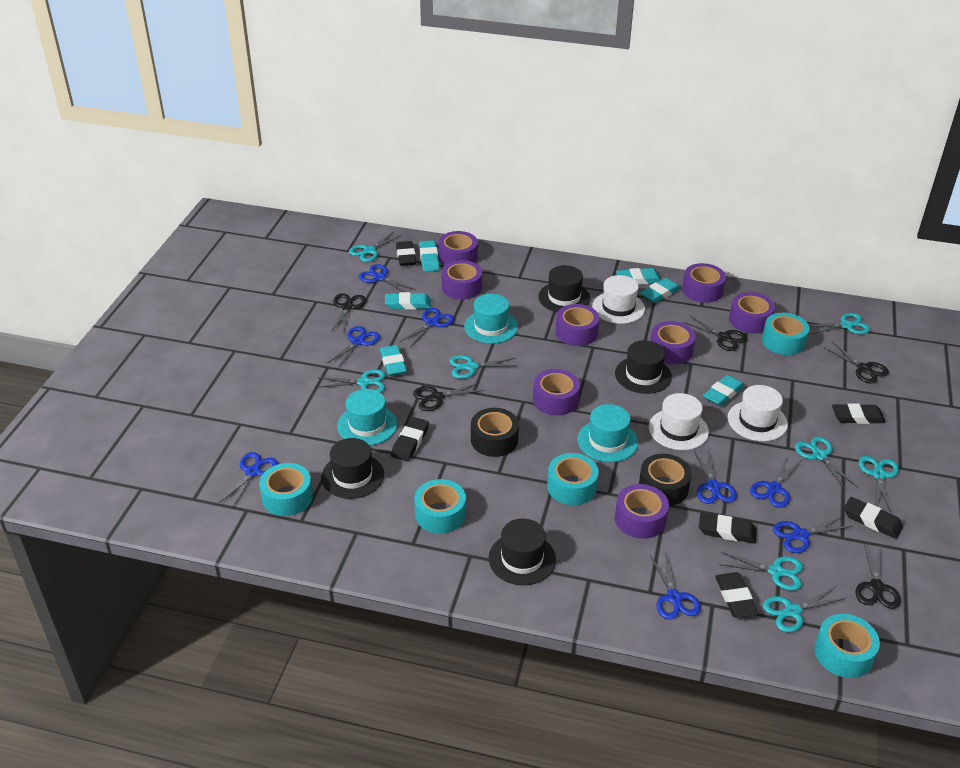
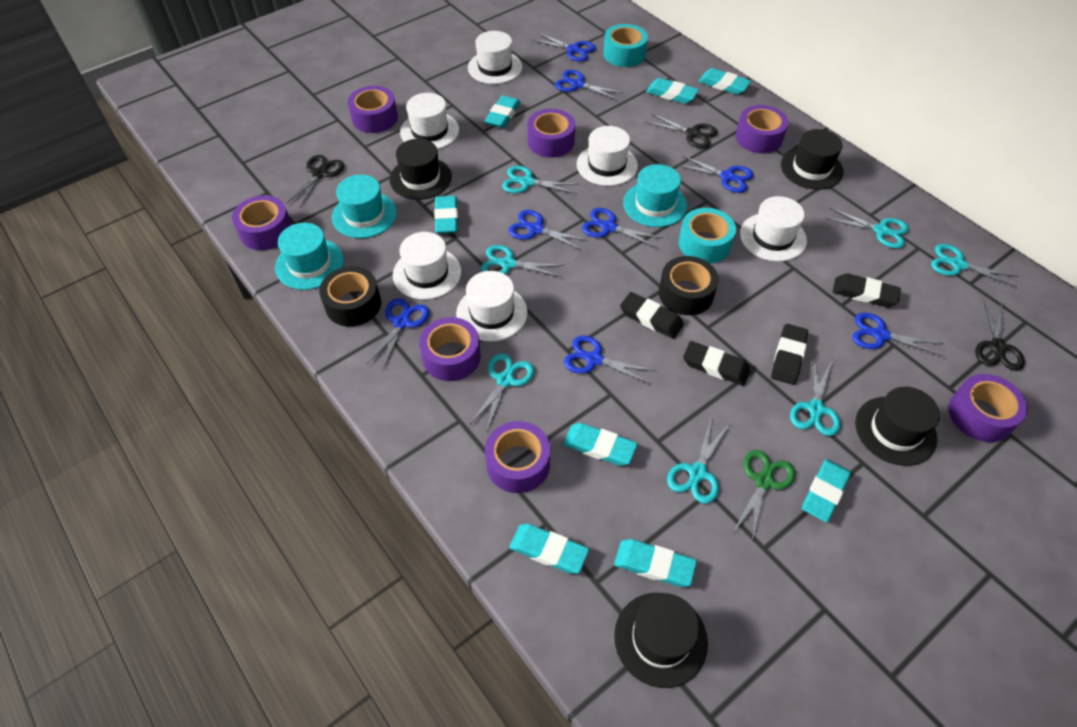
black eraser: [391,417,429,461] [396,241,416,266] [699,513,757,543] [715,572,758,618] [832,403,886,424] [844,497,903,539] = 6 -> [620,292,684,339] [683,341,751,386] [771,324,808,385] [833,273,901,307] = 4
black scissors: [331,293,366,332] [413,382,484,411] [683,316,747,351] [823,342,889,384] [855,543,901,609] = 5 -> [286,155,344,207] [645,113,718,148] [975,300,1025,371] = 3
green scissors: none = 0 -> [733,450,795,541] = 1
purple tape: [438,231,478,265] [442,260,482,300] [533,369,580,415] [556,304,600,346] [615,484,669,539] [650,321,696,364] [682,263,726,303] [729,292,775,334] = 8 -> [232,195,292,250] [348,86,398,133] [419,317,481,381] [485,421,550,493] [527,109,575,158] [736,105,788,153] [948,374,1028,442] = 7
turquoise eraser: [380,345,407,376] [385,292,431,310] [419,240,439,272] [616,268,661,285] [640,278,681,303] [703,375,744,406] = 6 -> [434,196,458,234] [485,95,521,128] [509,524,589,574] [563,423,637,466] [614,539,697,587] [646,78,699,104] [698,68,751,95] [802,459,851,522] = 8
turquoise scissors: [316,369,386,393] [349,232,402,262] [449,355,518,379] [719,552,803,591] [763,587,846,632] [795,437,857,490] [809,313,870,334] [859,456,899,513] = 8 -> [470,353,534,433] [481,245,564,277] [502,166,579,194] [667,419,729,504] [790,357,840,436] [826,208,909,249] [931,244,1019,287] = 7
turquoise tape: [259,463,313,516] [414,479,466,534] [547,453,599,505] [762,313,809,355] [814,614,880,678] = 5 -> [603,24,648,67] [678,208,736,263] = 2
white hat: [592,275,645,324] [649,393,709,450] [728,385,788,441] = 3 -> [393,232,461,300] [400,93,459,149] [456,271,528,341] [468,31,522,84] [577,126,638,186] [740,196,807,262] = 6

